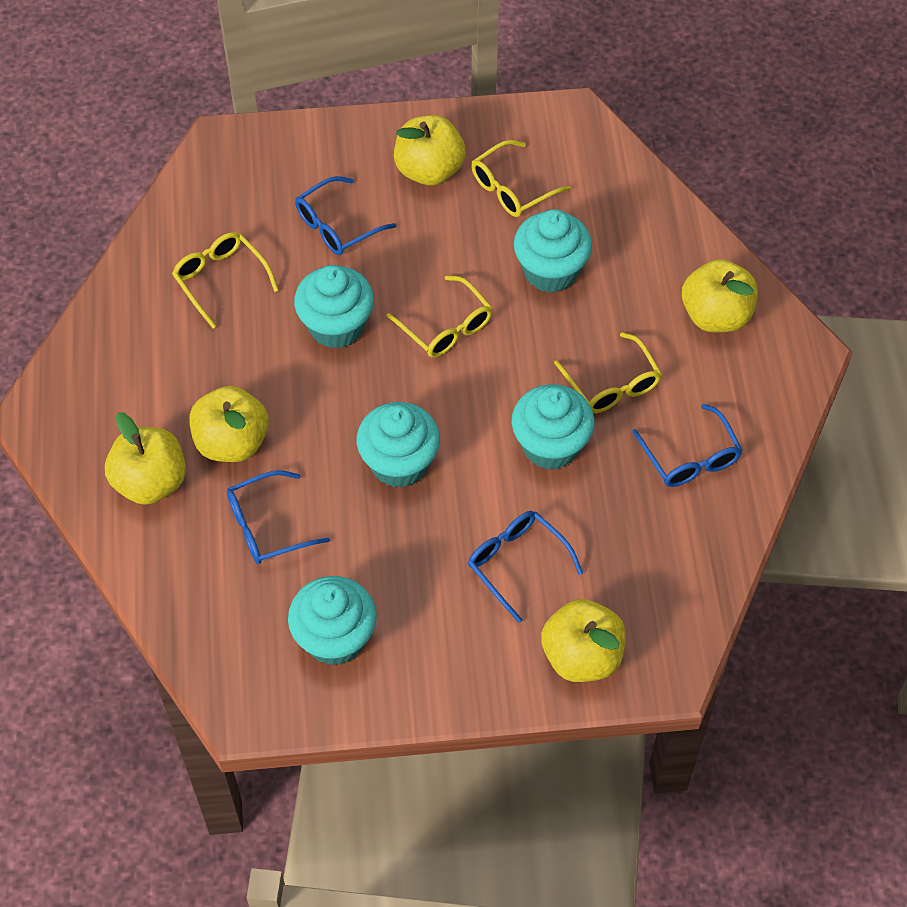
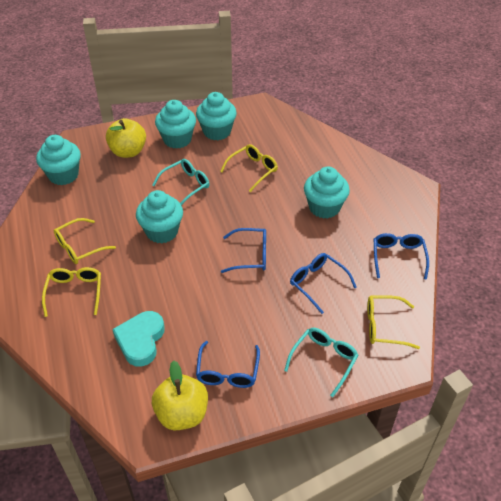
turquoise glasses: none = 0 -> [152,159,209,205] [284,328,358,397] = 2
turquoise heart: none = 0 -> [112,311,165,367] = 1
yellow apple: [105,412,186,505] [189,386,269,462] [394,115,466,186] [541,599,626,682] [682,259,758,332] = 5 -> [106,118,146,158] [152,361,208,430] = 2

